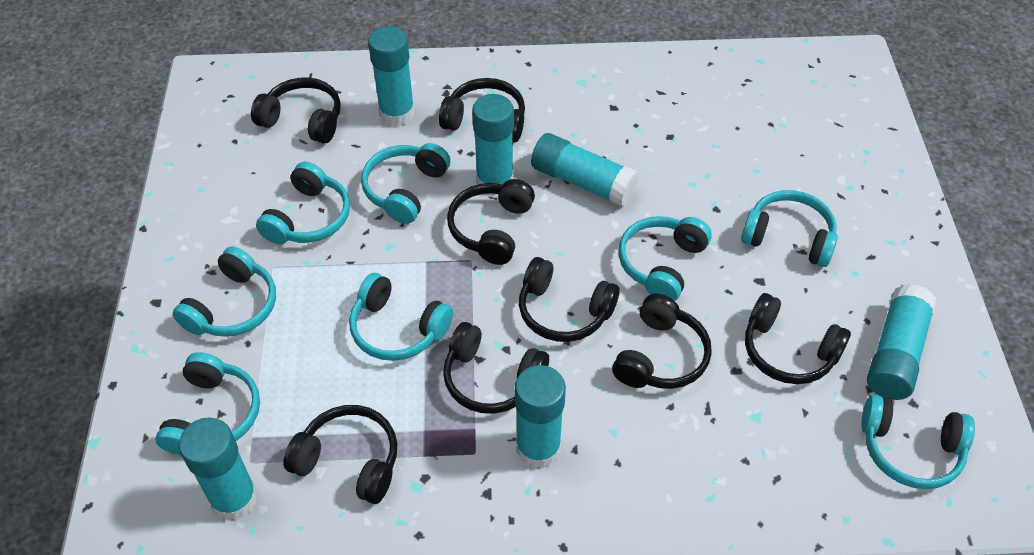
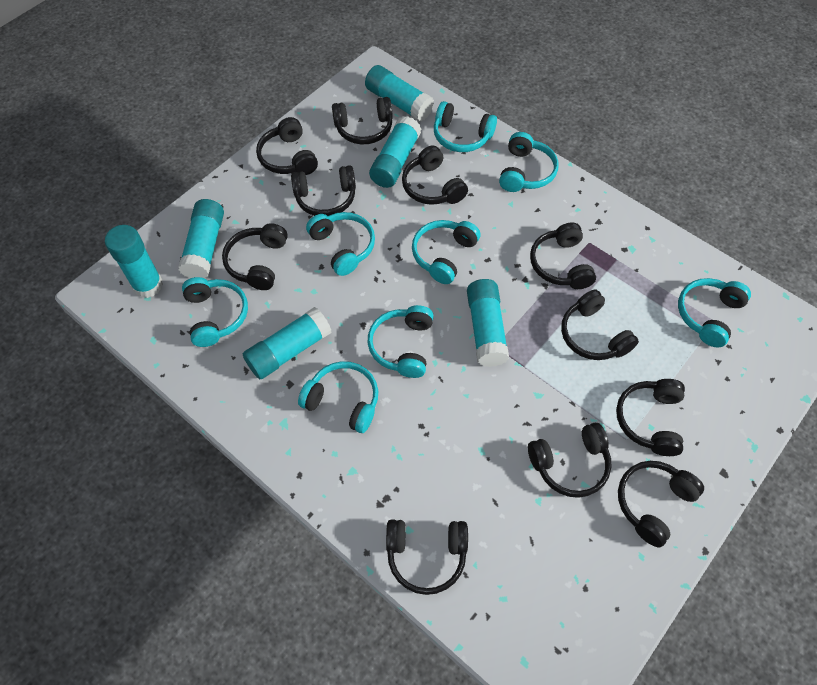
black headphones: [251,77,341,144] [283,405,397,504] [439,78,525,143] [443,322,549,414] [447,179,535,265] [519,257,620,342] [612,294,712,389] [745,293,851,384] = 8 -> [222,223,288,290] [256,117,318,175] [291,165,356,216] [332,97,393,144] [386,519,468,595] [402,146,468,205] [528,423,612,498] [530,223,596,289] [561,290,639,360] [616,379,685,456] [618,461,704,548] = 11

